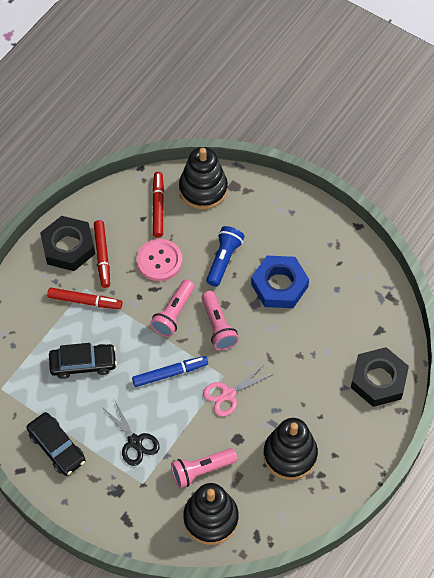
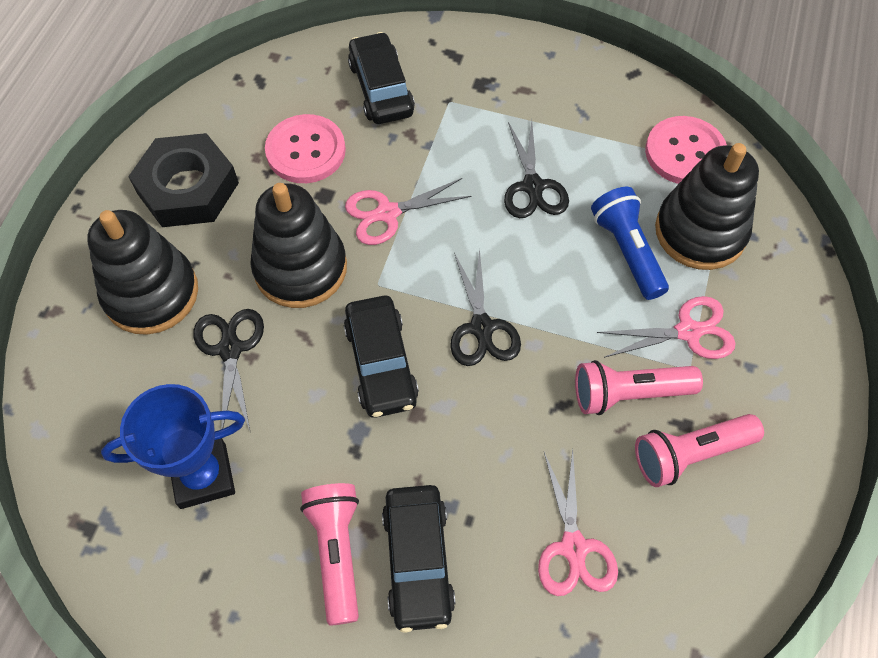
black car: [27,412,86,476] [49,343,117,379] = 2 -> [344,296,419,418] [348,32,415,124] [382,485,455,633] = 3
black nut: [40,216,95,271] [351,347,409,407] = 2 -> [128,133,239,227] = 1
black scissors: [102,399,160,466] = 1 -> [193,309,264,430] [450,248,521,366] [504,121,569,218] = 3
blue marker: [132,356,208,387] = 1 -> none = 0
blue nut: [251,256,309,308] = 1 -> none = 0
blue trophy: none = 0 -> [101,384,245,509] = 1
pink button: [137,239,182,281] = 1 -> [265,114,346,183] [645,116,727,184] = 2
pink scissors: [203,364,274,416] = 1 -> [345,178,471,245] [538,449,618,596] [597,296,736,359] = 3
red marker: [47,288,122,309] [94,220,110,288] [153,172,164,237] = 3 -> none = 0

